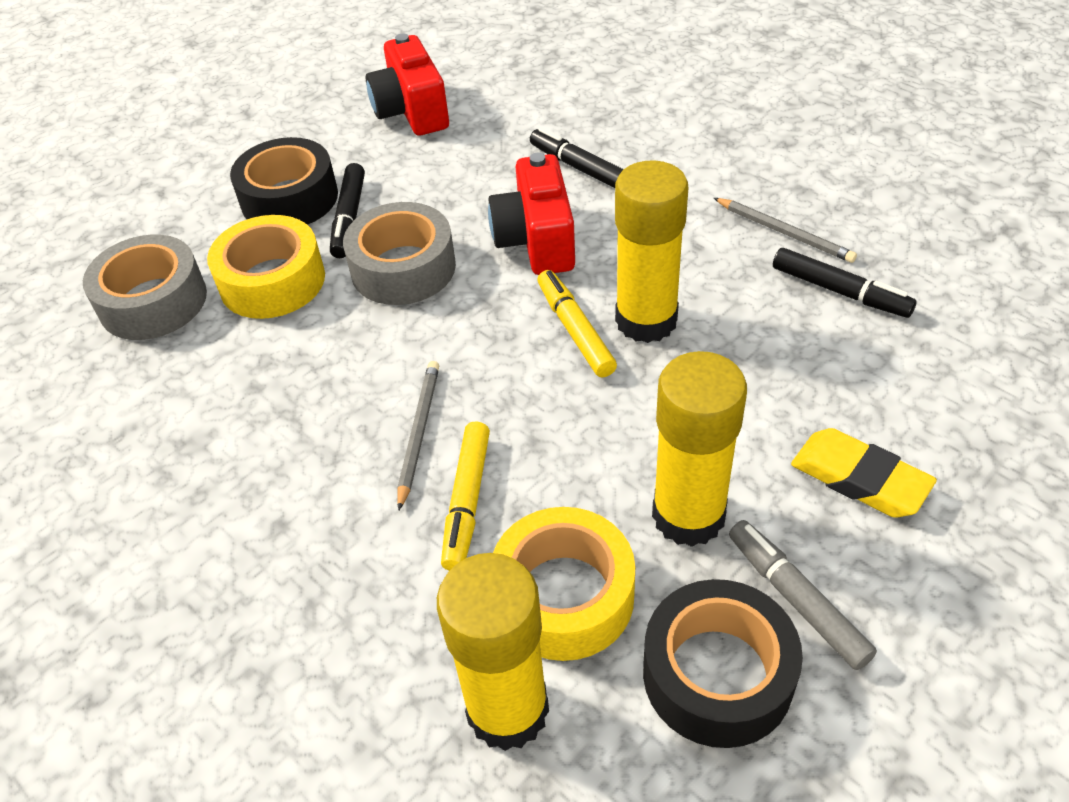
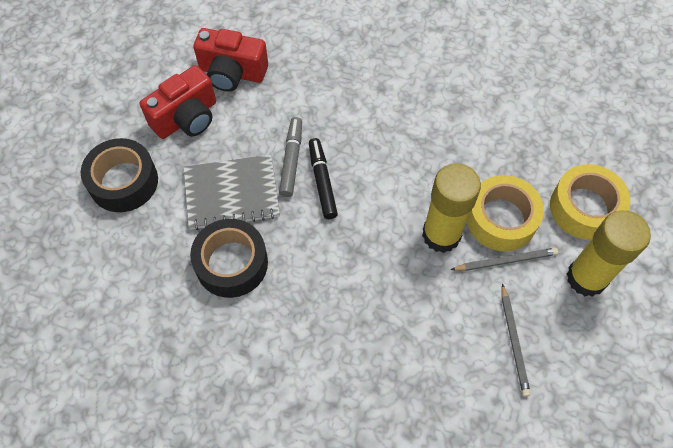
black marker: [330,163,365,258] [530,127,624,188] [773,248,917,318] = 3 -> [309,138,338,219] = 1
grey notebook: none = 0 -> [184,155,280,230] = 1
grey tape: [83,235,207,340] [343,202,456,305] = 2 -> none = 0
yellow eraser: [791,428,937,518] = 1 -> none = 0
yellow glue stick: [437,553,549,751] [615,160,689,343] [652,351,747,547] = 3 -> [422,163,481,253] [567,210,651,297] = 2
yellow marker: [441,421,490,571] [537,270,617,377] = 2 -> none = 0

